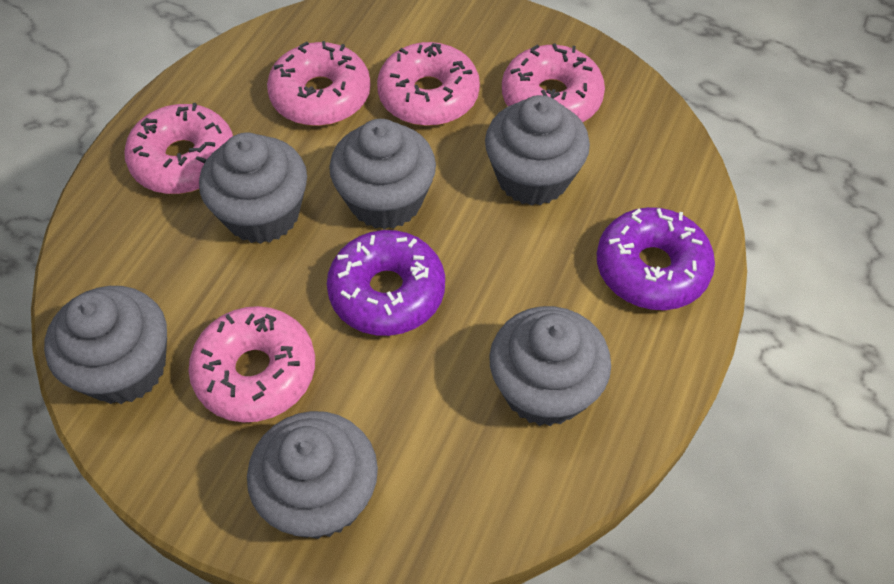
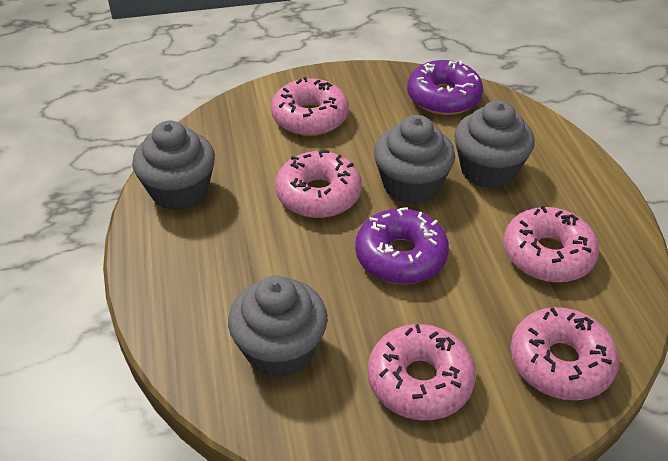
grey cupcake: [44,286,167,404] [199,133,307,244] [247,411,378,539] [329,119,436,230] [485,95,590,206] [489,306,611,426] = 6 -> [132,121,215,211] [228,276,328,378] [374,115,455,204] [454,100,535,189] = 4

